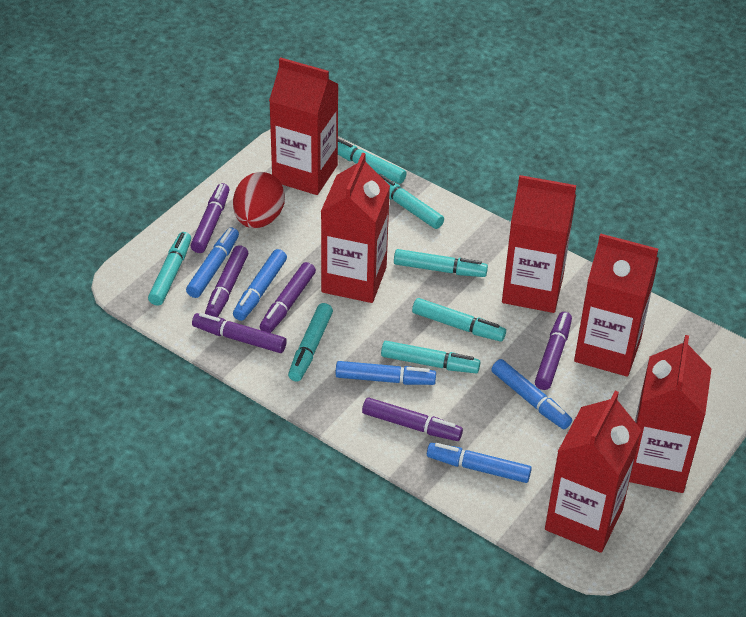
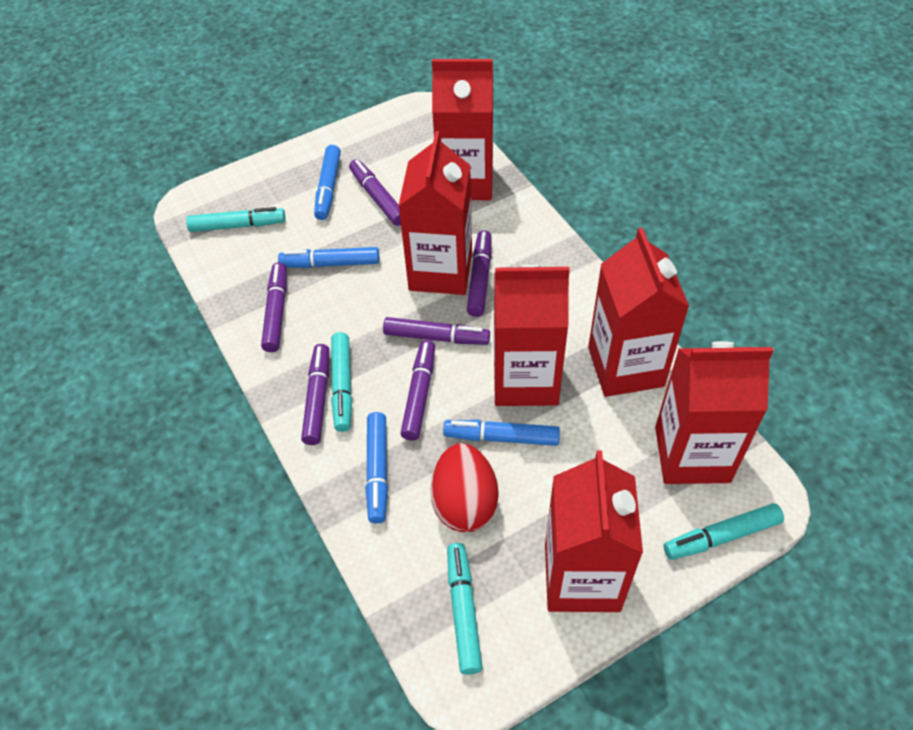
blue marker: [186,227,239,298] [233,249,287,321] [335,361,436,385] [427,443,532,483] [491,359,572,429] = 5 -> [278,247,379,268] [314,145,341,220] [366,412,388,524] [443,420,560,446] = 4
turquoise marker: [148,232,191,306] [288,303,333,381] [338,138,407,184] [379,174,444,229] [381,341,480,373] [394,249,488,277] [412,298,506,342] = 7 -> [186,207,285,232] [331,332,352,432] [447,543,483,675] [664,503,784,560] = 4

